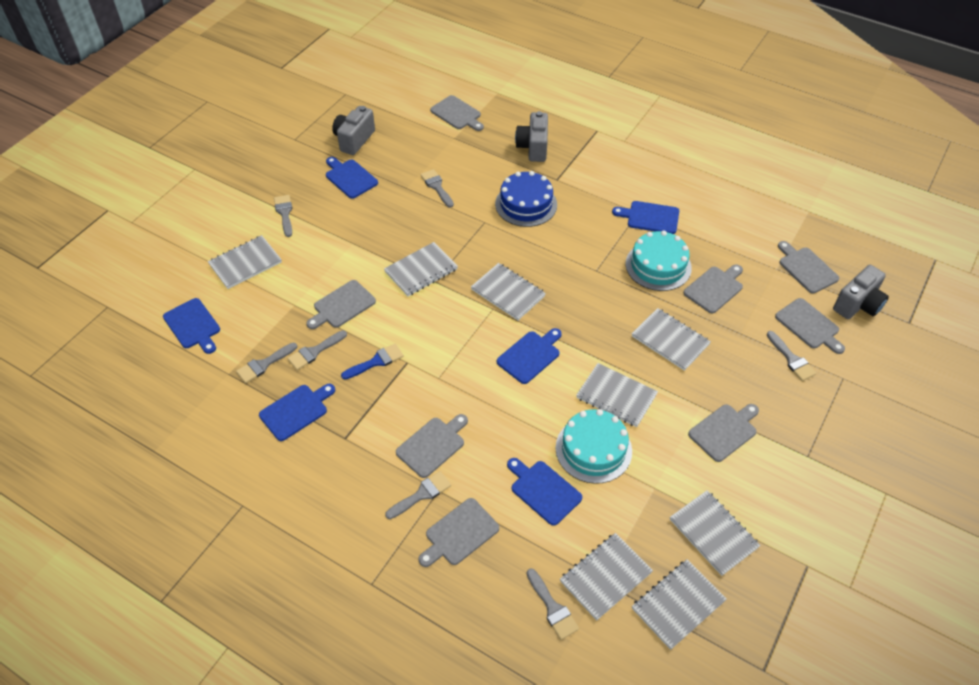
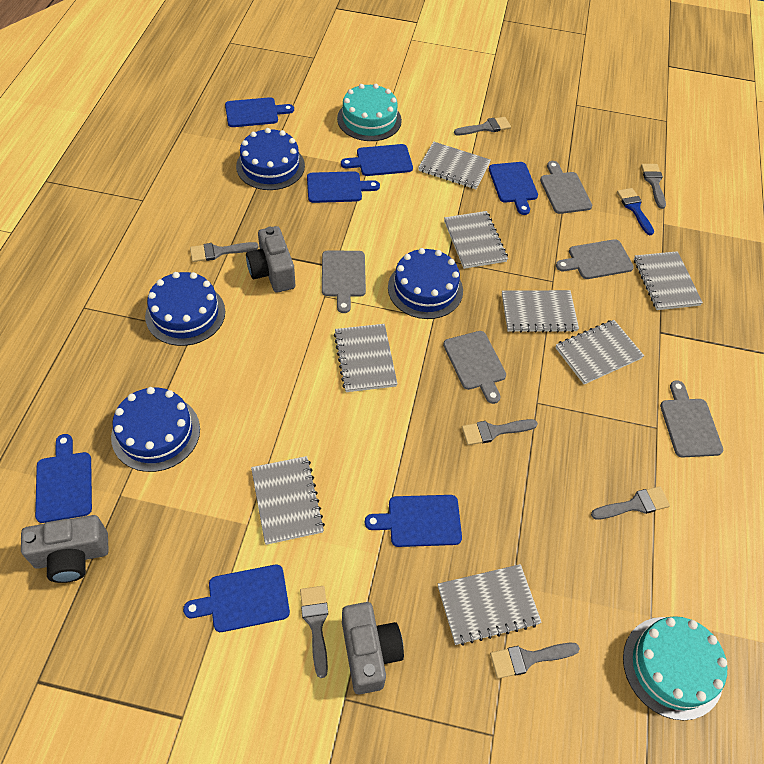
blue cake: [495,171,557,227] = 1 -> [111,387,200,472] [145,272,225,346] [236,128,305,190] [388,248,463,319] = 4
blue cutting board: [163,298,220,354] [259,384,335,441] [326,157,378,199] [497,328,562,384] [507,458,582,526] [612,201,679,234] = 6 -> [35,434,92,523] [183,565,290,632] [225,97,294,127] [307,171,380,203] [341,144,413,176] [365,495,462,547] [489,162,538,215] = 7
grey cutting board: [306,280,376,329] [396,414,468,478] [418,498,499,567] [430,95,484,131] [684,264,743,313] [688,404,759,462] [775,298,845,354] [778,241,839,293] = 8 -> [322,250,366,313] [443,331,506,404] [540,161,592,214] [556,239,634,279] [660,380,723,458] = 5

